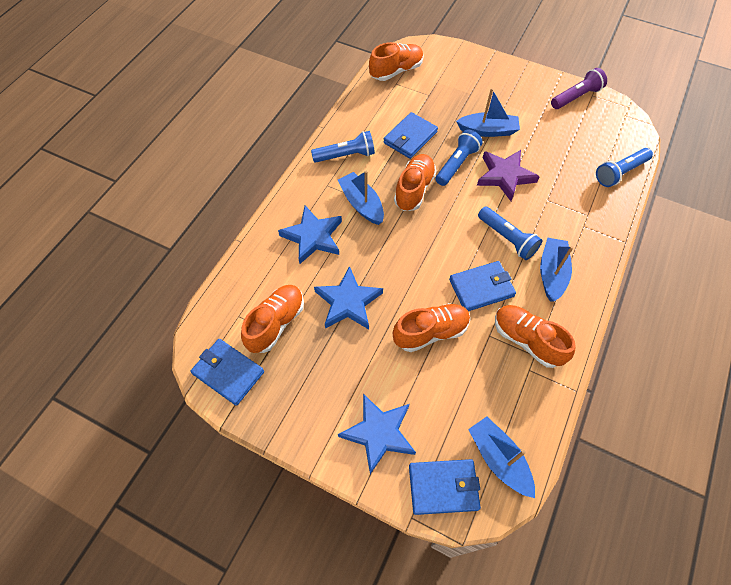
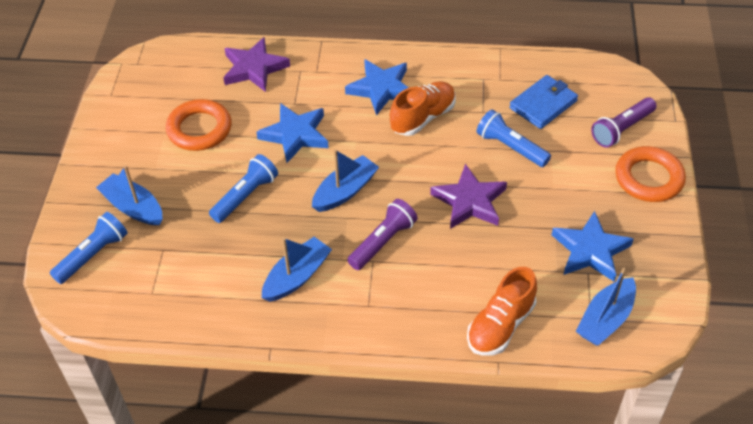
blue flashlight: [311,131,375,163] [436,130,483,186] [478,206,542,260] [596,148,653,187] = 4 -> [50,212,128,284] [209,154,278,223] [477,110,551,167] = 3
blue wallet: [191,339,264,406] [383,112,438,159] [409,459,481,515] [449,261,516,311] = 4 -> [510,75,578,129] = 1
orange ring: none = 0 -> [166,99,232,151] [615,146,686,202] = 2
orange shoe: [241,285,304,353] [369,42,424,81] [393,303,470,352] [394,154,437,211] [495,305,576,368] = 5 -> [390,81,456,136] [467,267,537,356] = 2
purple flashlight: [551,68,607,109] = 1 -> [347,199,417,270] [591,97,657,148] = 2
purple star: [477,150,540,201] = 1 -> [223,37,290,92] [430,164,507,229] = 2

